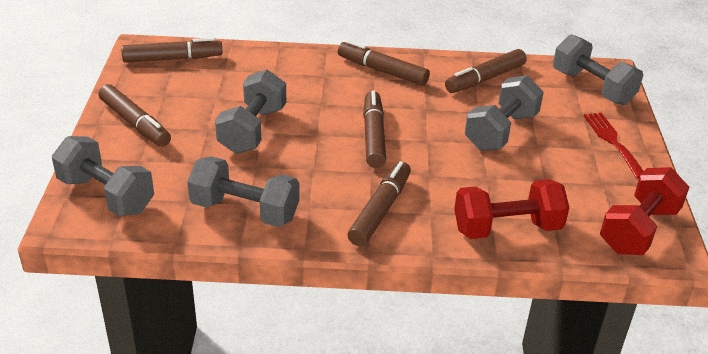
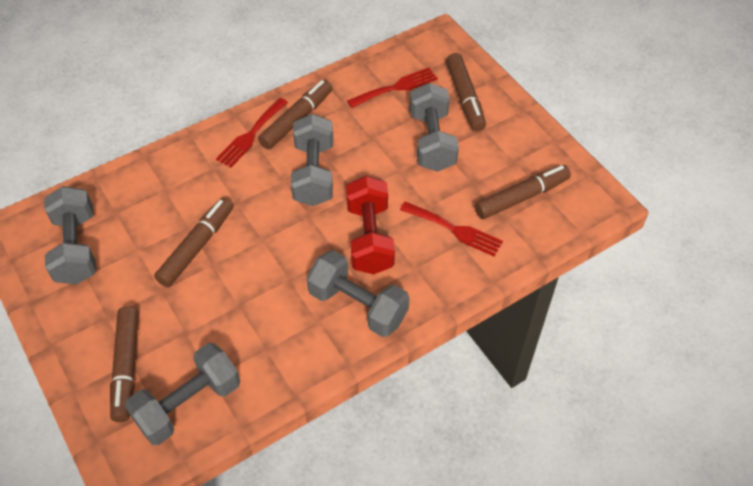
brown marker: [99,84,171,147] [121,38,223,63] [338,40,430,86] [348,161,411,246] [363,91,386,168] [445,49,526,93] = 6 -> [110,306,139,422] [154,198,233,287] [258,80,333,149] [446,53,486,131] [475,165,571,219] = 5
red dumbbell: [454,179,569,239] [600,167,689,255] = 2 -> [346,176,395,274] = 1
red fork: [583,112,644,179] = 1 -> [216,98,288,168] [347,67,438,108] [400,201,503,256] = 3

